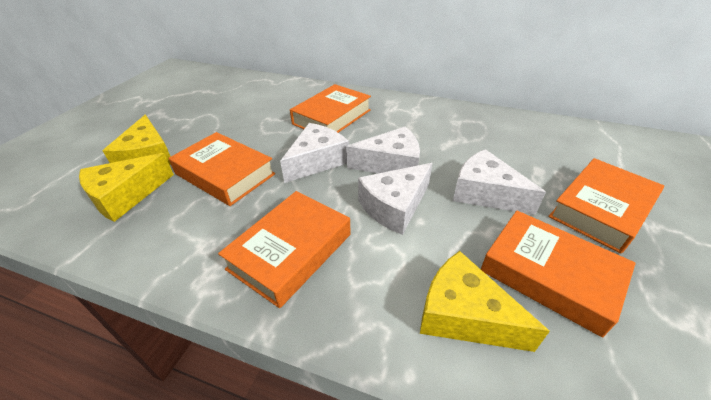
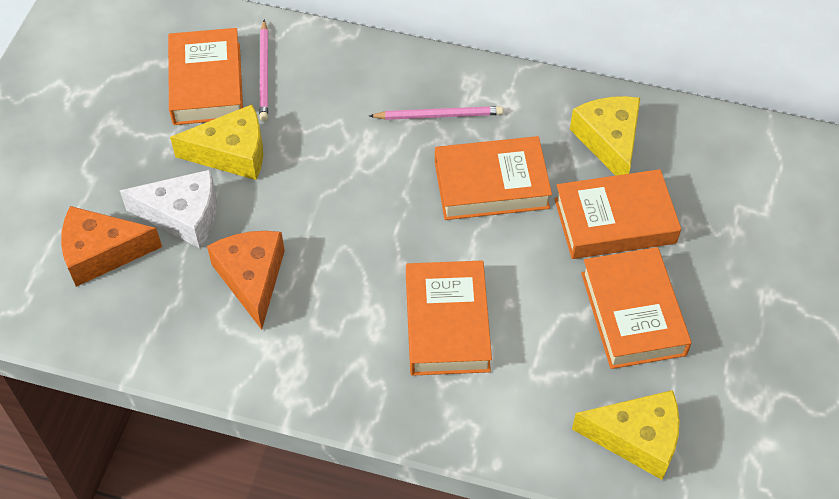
orange cheese: none = 0 -> [61,206,162,287] [207,231,285,330] = 2
pink pencil: none = 0 -> [259,20,268,121] [369,106,503,120] = 2
white cheese: [280,123,349,183] [346,127,420,173] [358,163,432,235] [453,149,546,215] = 4 -> [120,170,217,248] = 1

